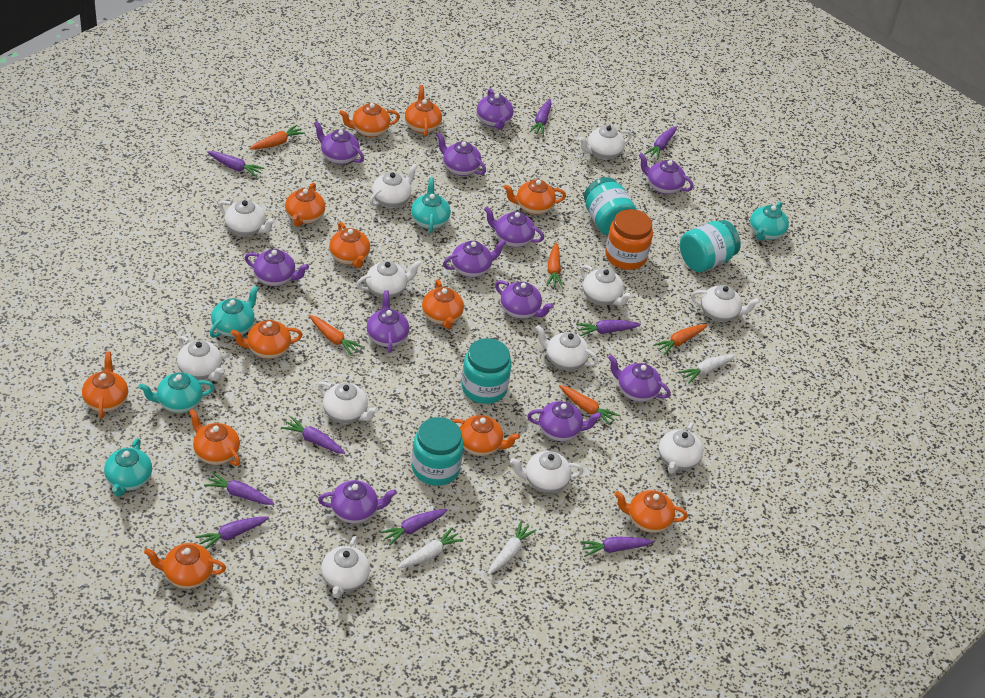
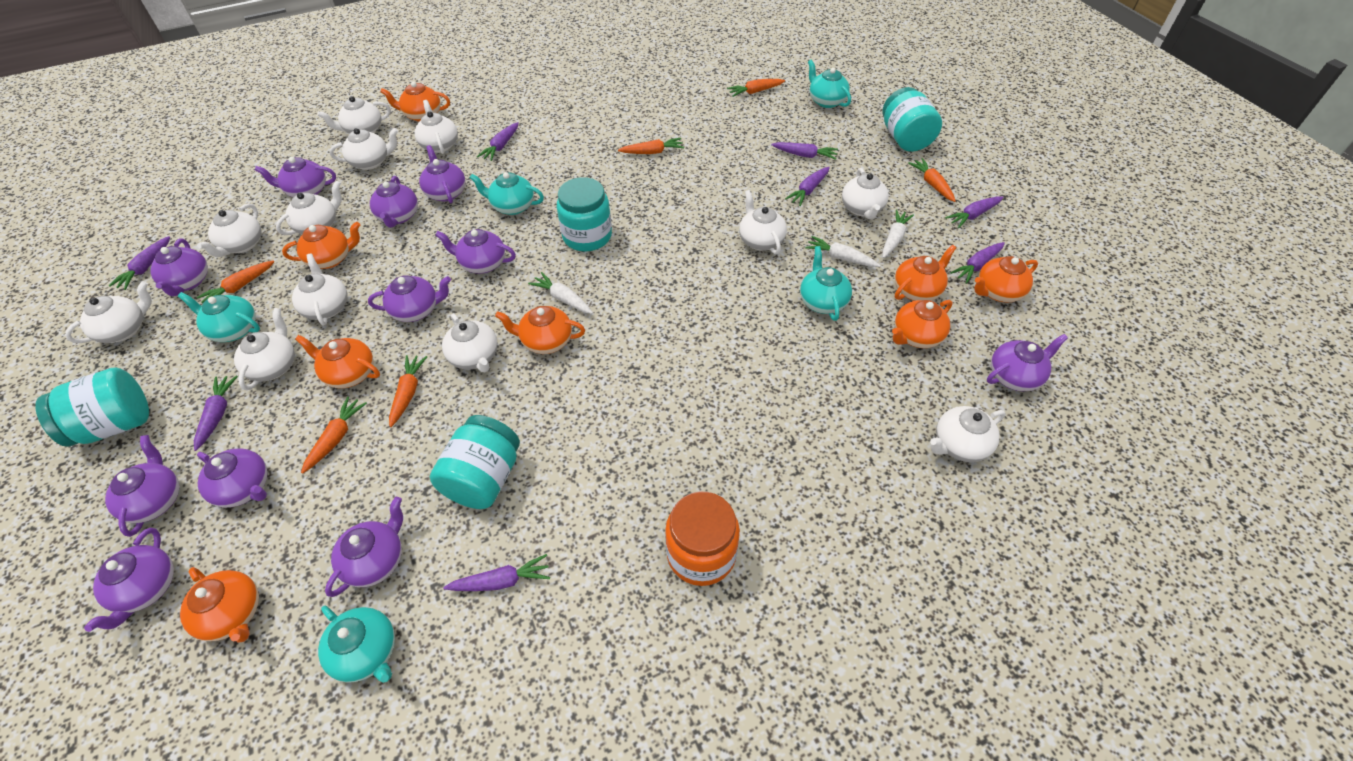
orange carrot: [249,125,305,149] [310,315,363,356] [546,243,563,288] [559,385,619,426] [653,324,707,356] = 5 -> [197,260,274,303] [301,397,367,474] [389,355,427,427] [618,138,684,154] [727,79,785,97] [908,158,956,202] = 6
orange teapot: [82,352,128,419] [144,543,226,589] [189,409,240,466] [231,320,303,359] [285,183,325,227] [329,222,370,268] [339,103,400,137] [405,85,442,137] [422,279,464,329] [452,415,520,456] [504,179,566,215] [614,490,688,533] = 12 -> [180,567,259,642] [282,222,360,269] [295,335,380,388] [380,81,450,122] [495,306,585,354] [892,300,952,348] [895,245,956,301] [975,256,1038,302] = 8
purple carrot: [196,516,269,549] [204,472,275,505] [208,151,264,177] [281,416,345,454] [380,509,447,546] [530,99,552,136] [576,320,641,336] [580,536,653,557] [644,126,677,160] = 9 -> [108,236,170,290] [194,376,238,451] [443,554,550,591] [477,122,519,161] [771,142,838,160] [785,167,830,206] [945,196,1004,228] [950,242,1005,284] = 8
purple teapot: [245,249,309,286] [313,121,364,165] [318,480,397,524] [367,291,409,353] [436,132,486,176] [443,240,506,277] [477,89,514,130] [484,207,544,247] [495,280,554,319] [527,401,602,441] [608,355,671,402] [639,153,694,194] = 12 -> [84,528,174,632] [105,435,179,537] [150,238,208,296] [197,448,268,508] [255,157,336,197] [325,497,403,597] [368,275,451,322] [370,176,418,228] [419,145,465,203] [435,229,516,274] [987,334,1068,391] = 11

